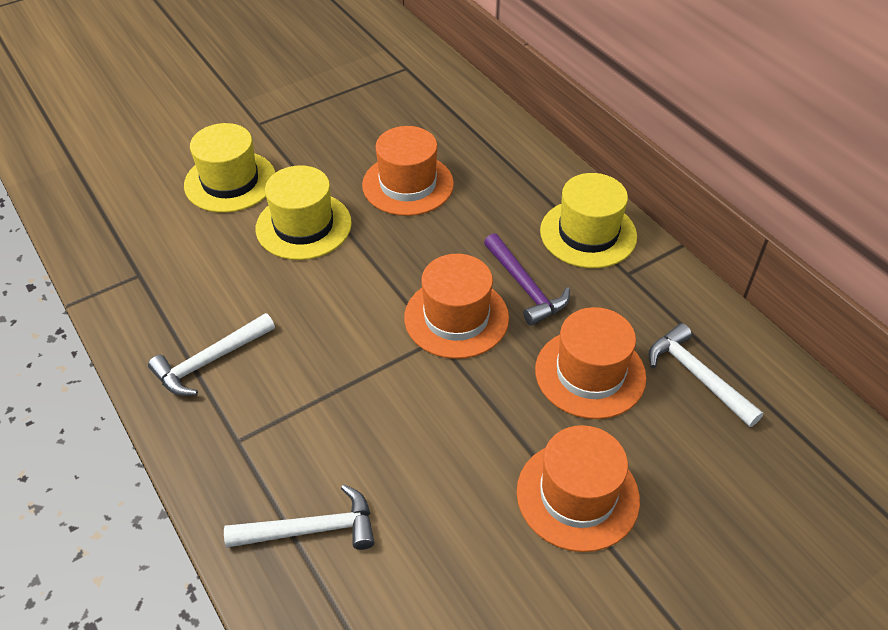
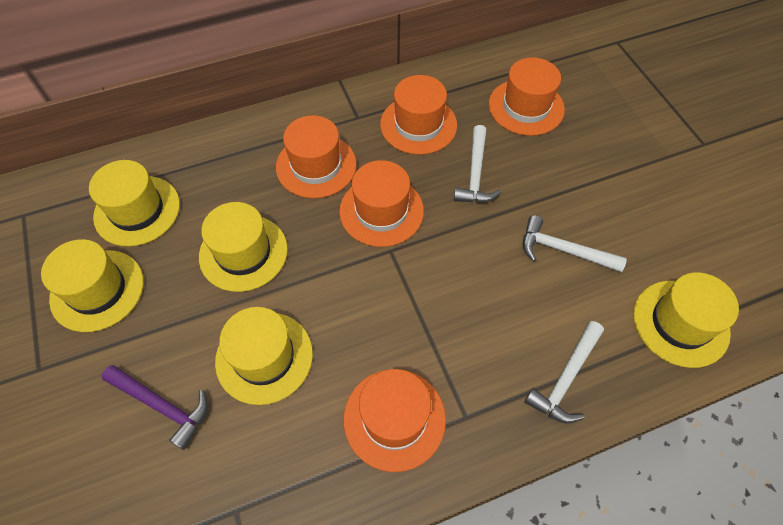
orange hat: [362,126,454,216] [404,254,509,359] [517,425,640,552] [535,307,646,419] = 4 -> [276,115,357,198] [339,160,424,247] [344,369,446,472] [380,75,457,155] [489,57,565,136] = 5
yellow hat: [184,123,276,213] [256,165,352,260] [540,173,637,268] = 3 -> [41,239,144,332] [89,160,180,247] [199,202,288,292] [215,307,313,405] [633,272,739,368] = 5

